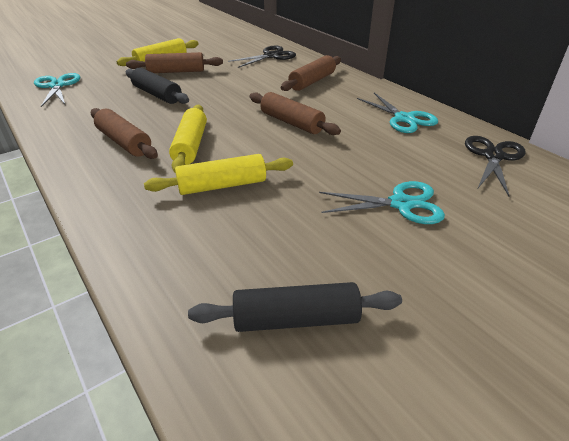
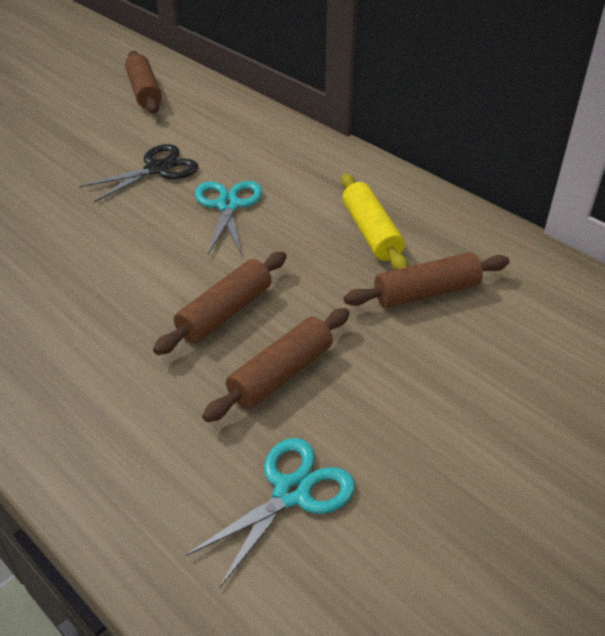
black rolling pin: [126,68,189,104] [188,282,402,332] = 2 -> none = 0
black scissors: [228,46,296,68] [465,136,525,196] = 2 -> [79,144,198,203] = 1
turquoise scissors: [34,73,80,107] [319,181,445,224] [357,93,438,133] = 3 -> [186,438,355,589] [195,181,262,256] = 2
yellow rolling pin: [117,38,199,66] [144,154,293,195] [169,105,207,173] = 3 -> [341,174,408,270] = 1

